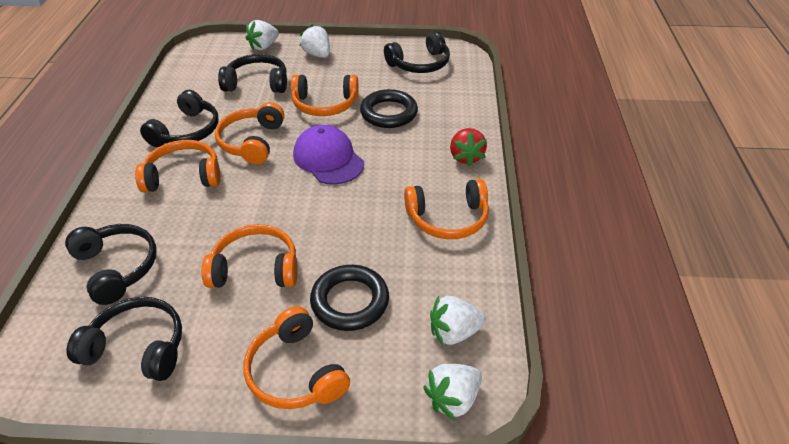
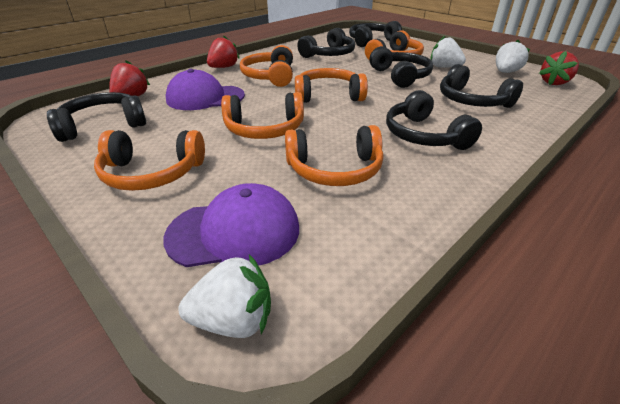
black headphones: [65,224,157,305] [66,297,182,381] [140,90,219,147] [218,54,287,93] [384,31,450,73] = 5 -> [47,92,146,142] [297,28,355,58] [349,21,402,47] [370,46,433,88] [386,90,482,150] [440,64,523,108] = 6
black ring: [310,265,389,331] [360,89,418,128] = 2 -> none = 0
purple cap: [293,125,364,185] = 1 -> [163,183,299,267] [166,69,245,110] = 2
red strawberry: [450,128,487,166] = 1 -> [109,60,150,96] [207,35,240,68] [539,51,579,85] = 3
white strawberry: [245,20,279,50] [300,25,330,58] [424,364,482,420] [430,296,486,345] = 4 -> [178,254,271,338] [430,35,466,68] [496,40,530,73] = 3

